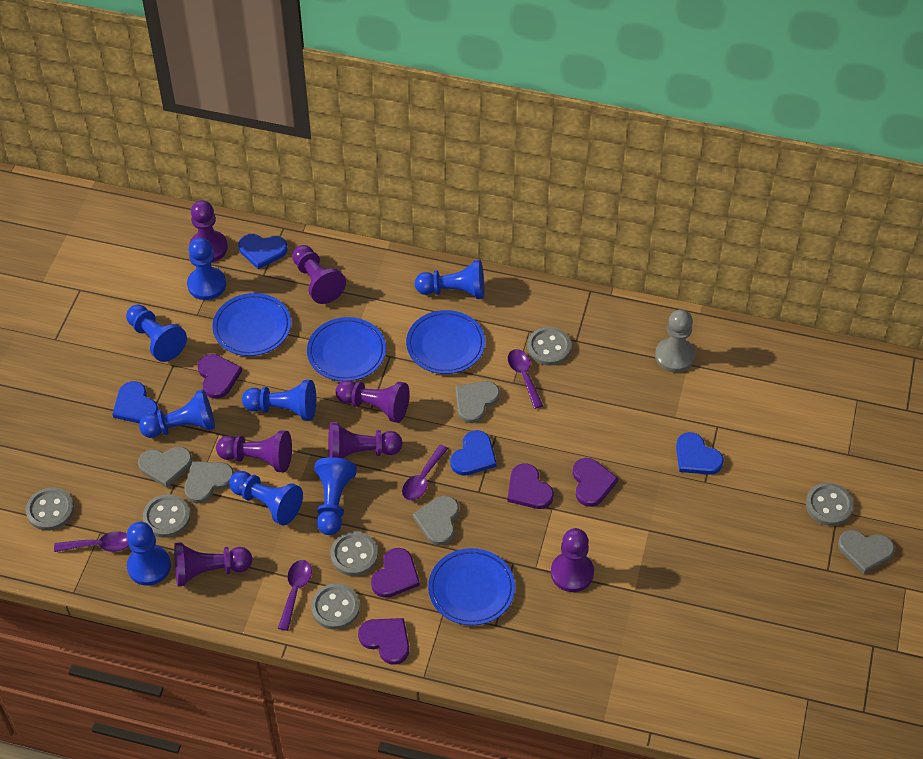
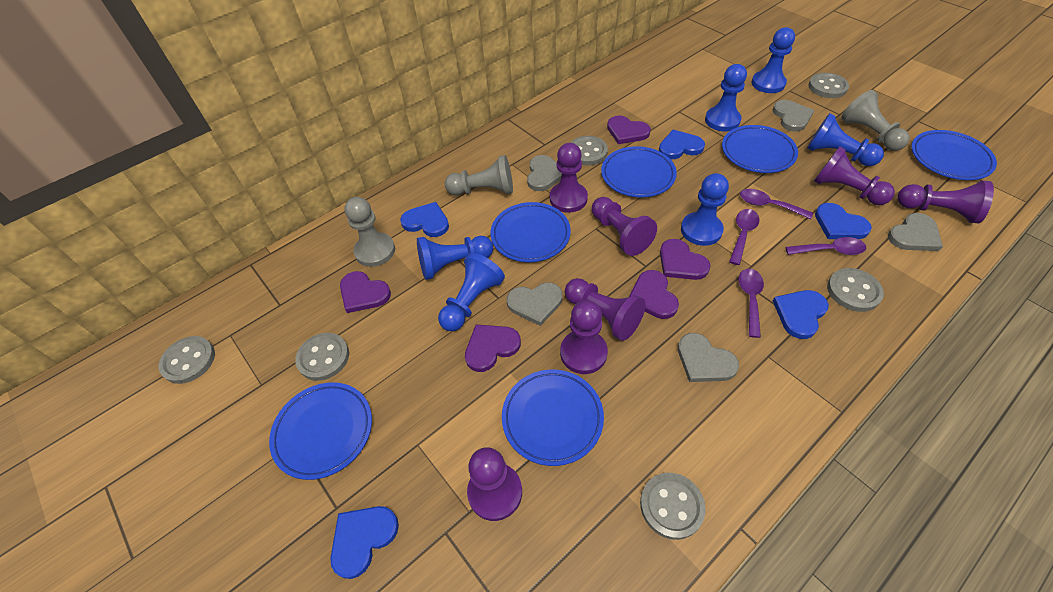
blue heart: [112,381,159,423] [238,234,287,269] [450,430,497,476] [676,432,724,475] = 4 -> [330,506,399,579] [400,202,449,237] [659,130,705,159] [773,290,829,339] [815,203,872,239] = 5
blue pawn: [126,305,187,362] [127,522,171,586] [139,390,215,438] [187,238,226,300] [229,471,303,525] [242,380,316,421] [314,457,357,535] [415,260,484,299] = 8 -> [417,236,493,280] [438,253,505,331] [681,173,729,246] [705,64,747,131] [752,27,795,93] [807,113,884,166] = 6
blue plate: [212,293,291,356] [307,317,386,381] [406,310,485,374] [428,548,515,626] = 4 -> [269,382,372,480] [491,202,571,262] [502,370,604,466] [601,146,677,197] [722,125,798,173] [911,130,997,180] = 6
grey pawn: [655,309,695,372] = 1 -> [344,197,395,267] [445,155,513,195] [841,90,910,151] = 3

